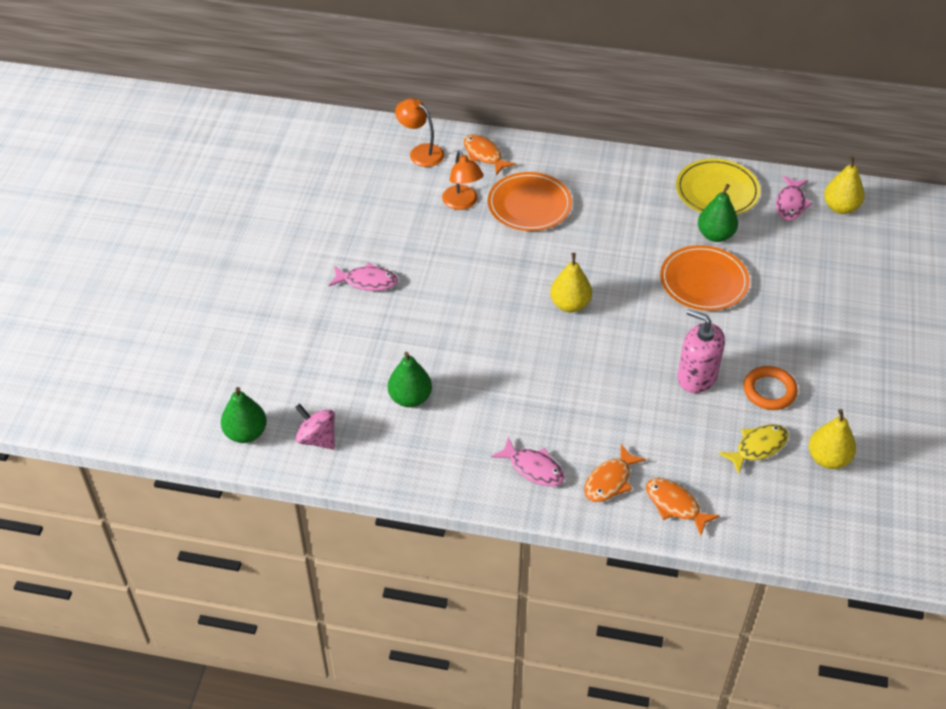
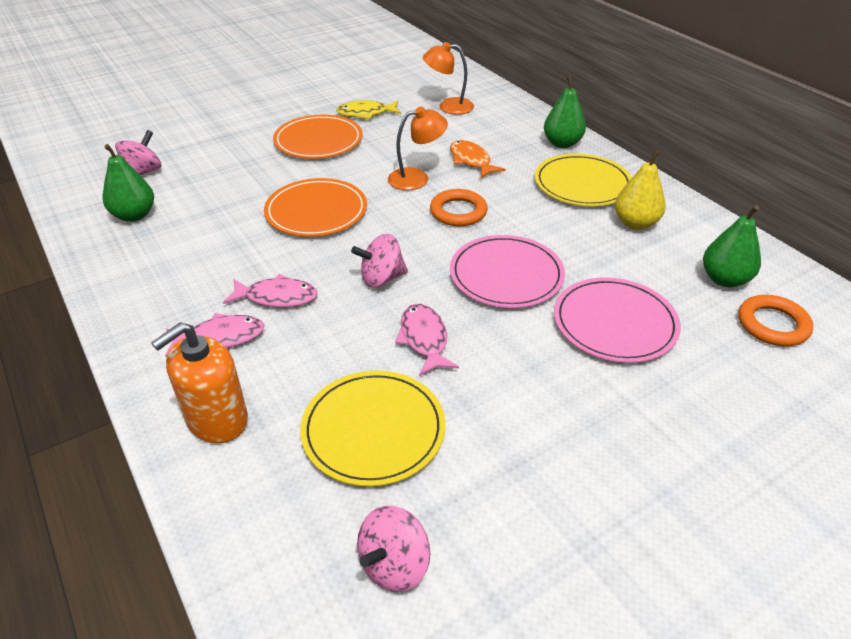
orange fish: [464,134,516,175] [584,444,646,502] [646,478,720,535] = 3 -> [450,140,506,178] = 1
orange ring: [743,366,798,410] = 1 -> [430,189,488,226] [739,295,813,346] = 2
orange soap dispenser: none = 0 -> [151,322,248,444] = 1
pink plate: none = 0 -> [450,235,565,308] [554,277,681,363] = 2
pink soap dispenser: [677,309,725,393] = 1 -> none = 0
pink spinning top: [295,404,335,450] = 1 -> [115,130,161,175] [351,234,408,288] [357,506,430,592] = 3
yellow pear: [550,253,592,312] [809,409,856,469] [824,156,864,214] = 3 -> [615,150,666,230] = 1
yellow plate: [676,159,760,215] = 1 -> [300,371,446,486] [535,154,632,206] = 2

